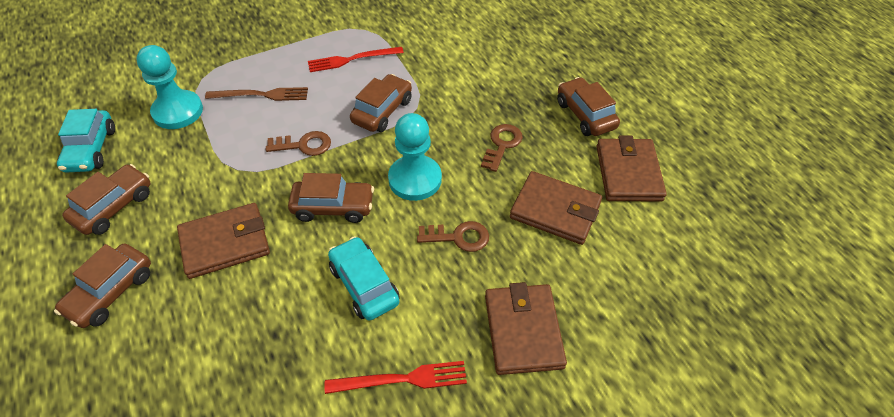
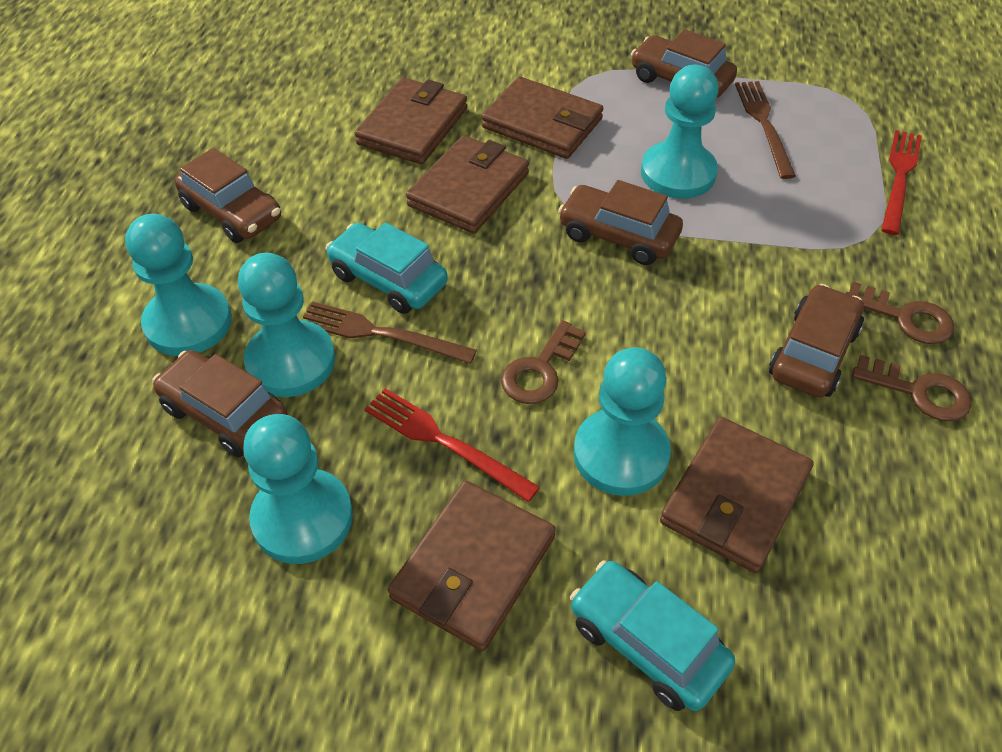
brown fork: [205,87,308,101] = 1 -> [301,301,477,364] [735,81,796,179] = 2
brown wallet: [177,203,270,279] [485,282,567,375] [510,171,602,245] [596,135,667,202] = 4 -> [355,78,467,164] [388,481,556,651] [406,135,529,234] [482,76,603,159] [660,417,814,573] = 5
turquoise pawn: [136,45,203,129] [388,113,442,201] = 2 -> [125,214,232,356] [238,253,335,397] [243,414,353,564] [574,347,671,496] [641,65,719,199] = 5

